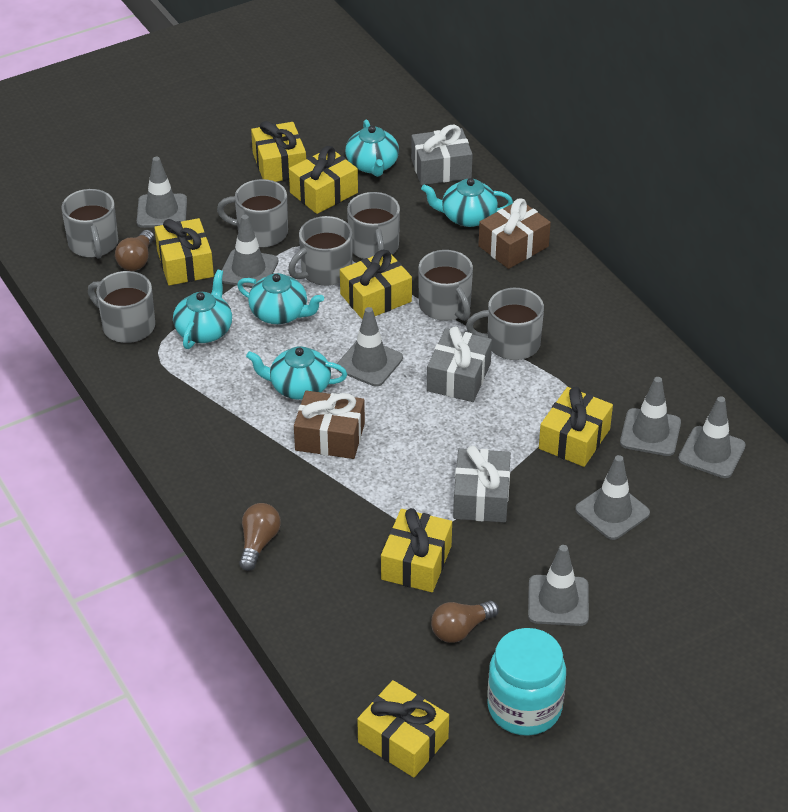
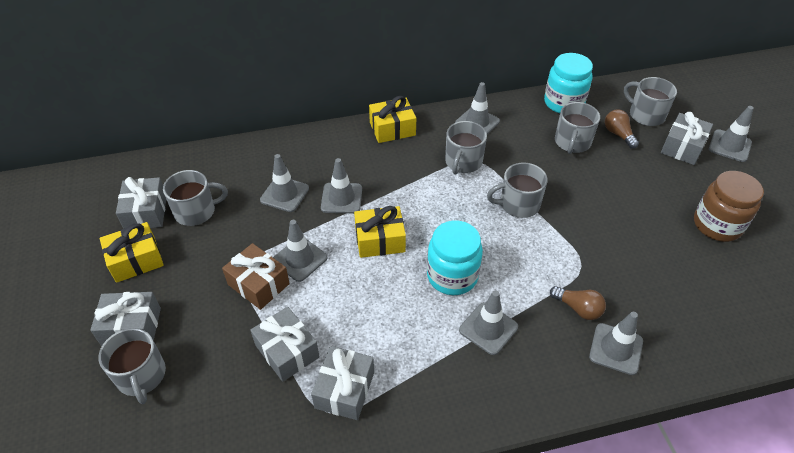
brown gift: [294,390,365,459] [478,198,551,269] = 2 -> [222,243,290,310] = 1
brown jar: none = 0 -> [694,171,764,242] = 1
brown light bulb: [115,230,154,271] [239,503,281,571] [431,601,499,643] = 3 -> [550,286,606,320] [605,109,639,148] = 2
grey gift: [411,125,473,185] [427,326,492,402] [453,446,511,522] = 3 -> [90,292,161,346] [116,177,166,229] [250,307,320,382] [311,346,374,420] [661,112,713,165] = 5
grey mug: [61,189,118,259] [88,271,155,343] [217,179,288,247] [288,216,352,286] [347,192,400,259] [418,250,473,321] [466,288,544,360] = 7 -> [99,328,166,404] [163,170,228,226] [445,121,487,174] [487,162,548,218] [555,102,600,154] [624,77,677,126] = 6
turquoise jar: [487,628,566,736] = 1 -> [427,220,483,295] [544,53,593,113] = 2
turquoise teapot: [173,270,232,349] [237,273,324,324] [246,346,347,400] [345,120,399,177] [421,178,513,227] = 5 -> none = 0
yellow gift: [154,218,214,286] [251,121,306,182] [289,146,358,214] [340,250,412,319] [357,680,449,777] [381,508,452,592] [539,387,613,467] = 7 -> [100,222,164,283] [354,206,406,258] [369,96,416,143] = 3

